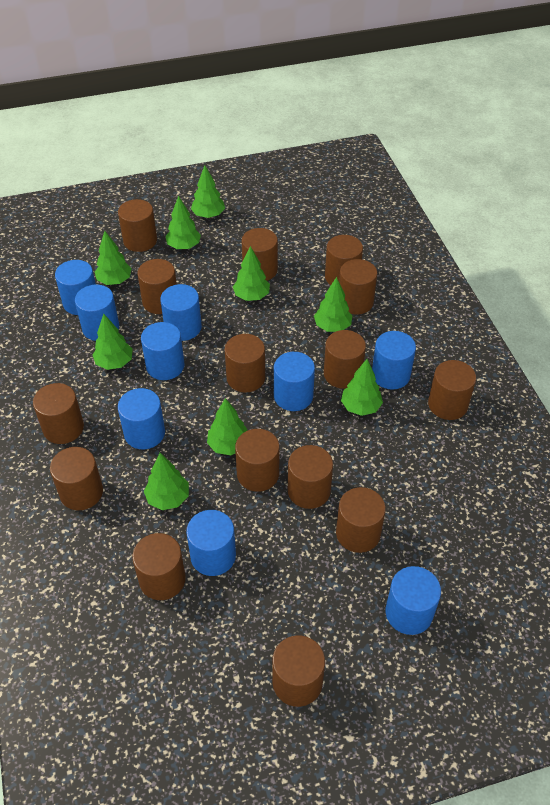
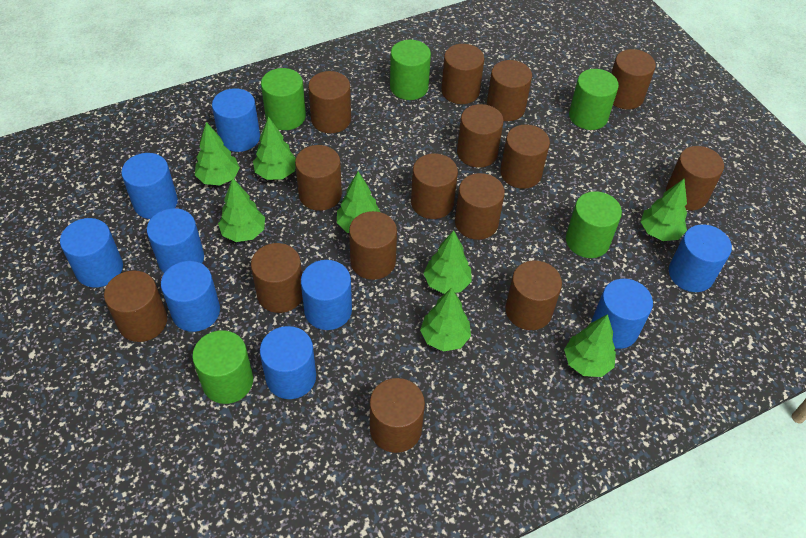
green cylinder: none = 0 -> [192,330,253,404] [261,68,306,130] [390,40,431,100] [566,191,622,258] [569,69,619,130] = 5
green tree: [93,314,133,370] [95,231,132,285] [144,453,189,510] [165,196,201,249] [191,165,225,218] [207,398,248,455] [233,246,270,301] [314,277,352,332] [341,359,383,416] = 9 -> [195,122,240,186] [218,178,265,242] [253,116,296,180] [337,171,380,233] [420,288,471,352] [423,230,472,294] [564,314,616,377] [641,179,687,241] = 8

